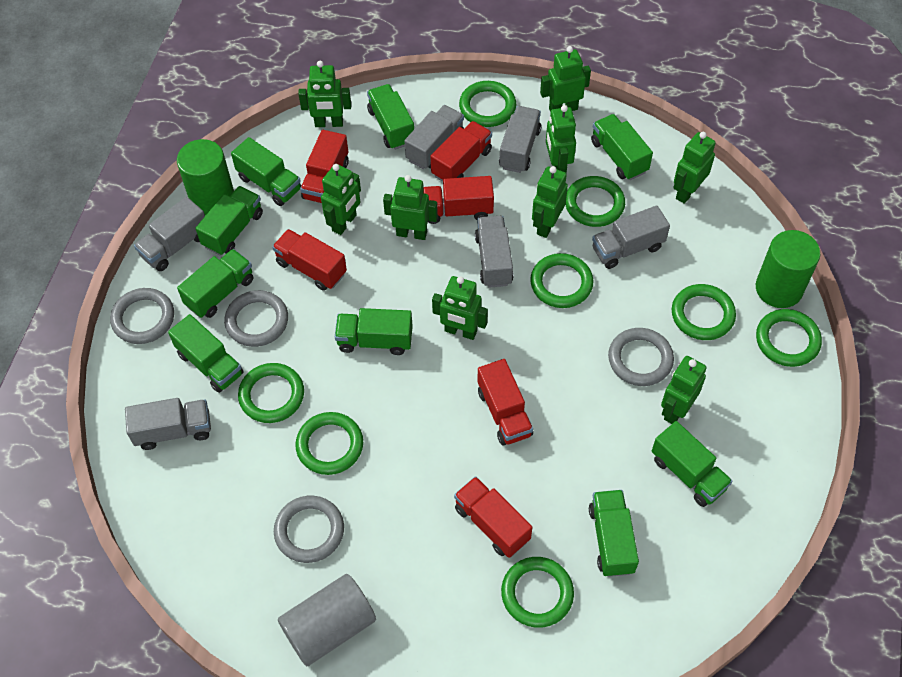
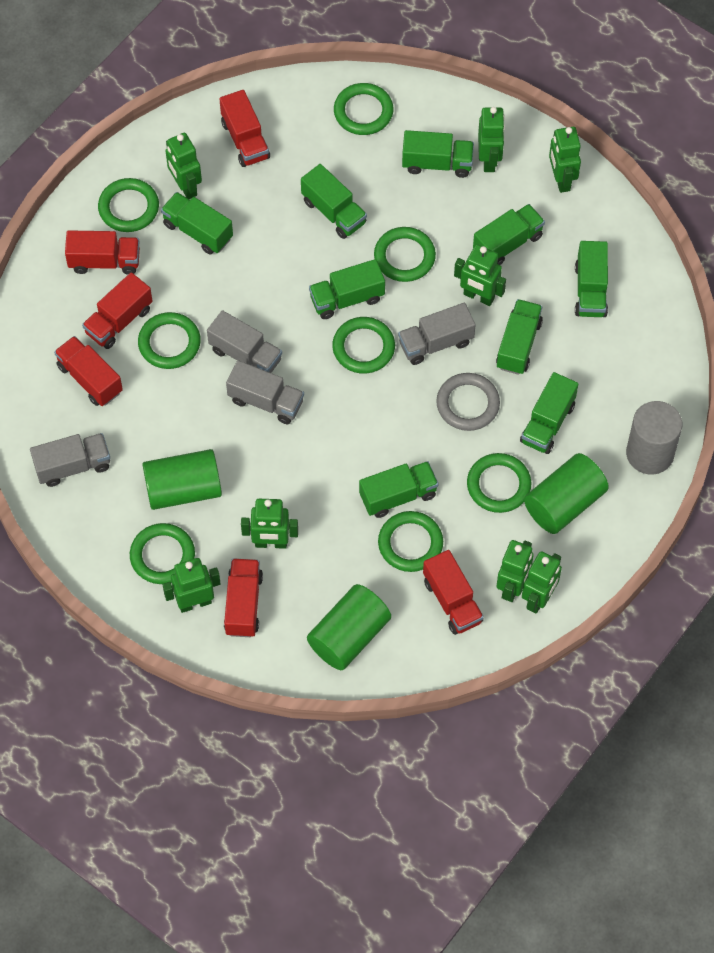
green cylinder: [177,139,234,216] [756,230,820,308] = 2 -> [142,449,222,510] [307,584,391,670] [524,453,609,534] = 3
green robot: [298,61,351,127] [321,164,361,235] [383,175,438,240] [432,276,488,340] [532,166,568,238] [540,46,591,112] [546,105,576,173] [661,356,707,424] [673,132,716,204] = 9 -> [163,558,221,613] [165,133,202,199] [241,499,298,549] [454,244,506,306] [478,107,505,172] [496,540,534,602] [522,551,562,614] [549,127,581,193] = 8
grey ring: [110,288,174,344] [224,290,288,347] [274,496,344,563] [608,328,674,386] = 4 -> [436,373,500,431] = 1
grey truck: [125,398,211,450] [134,197,205,271] [404,105,464,169] [475,216,513,288] [499,106,541,173] [592,206,670,269] = 6 -> [30,433,110,487] [207,310,282,373] [226,360,304,424] [398,303,476,365] = 4

